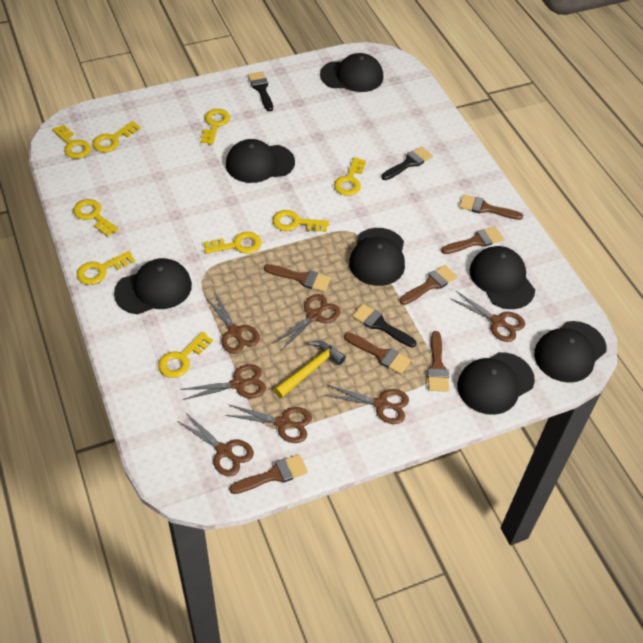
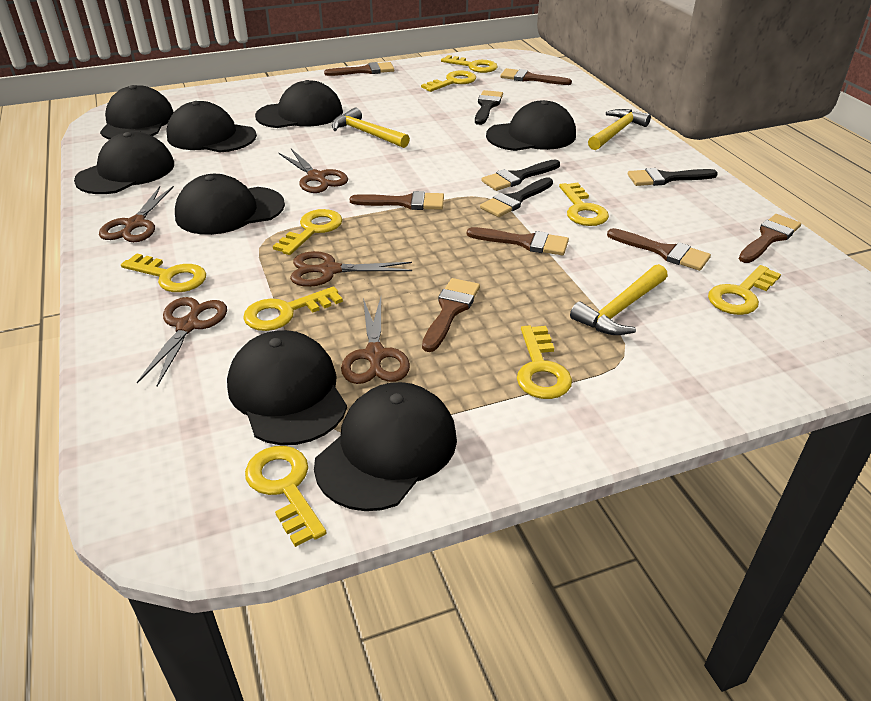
black brush: [248,72,273,111] [352,304,416,348] [381,147,433,180] = 3 -> [475,90,503,125] [480,177,553,217] [482,159,560,191] [628,168,718,186] = 4
black cap: [114,258,192,314] [226,139,295,183] [320,53,383,92] [349,228,405,286] [457,352,535,415] [470,246,535,309] [534,321,606,383] = 7 -> [74,132,174,194] [100,85,174,140] [167,101,257,153] [175,174,285,235] [227,330,347,445] [255,80,343,128] [314,382,457,511] [486,100,576,151] = 8
brown scissors: [177,412,254,476] [180,364,266,400] [205,293,260,354] [225,405,312,443] [274,294,340,351] [324,385,409,424] [450,291,525,342] = 7 -> [99,186,174,242] [137,297,227,386] [279,149,348,193] [290,251,412,287] [341,297,410,384] = 5
yellow hammer: [274,341,346,398] = 1 -> [332,107,410,148] [570,264,668,335] [588,109,651,150] = 3

